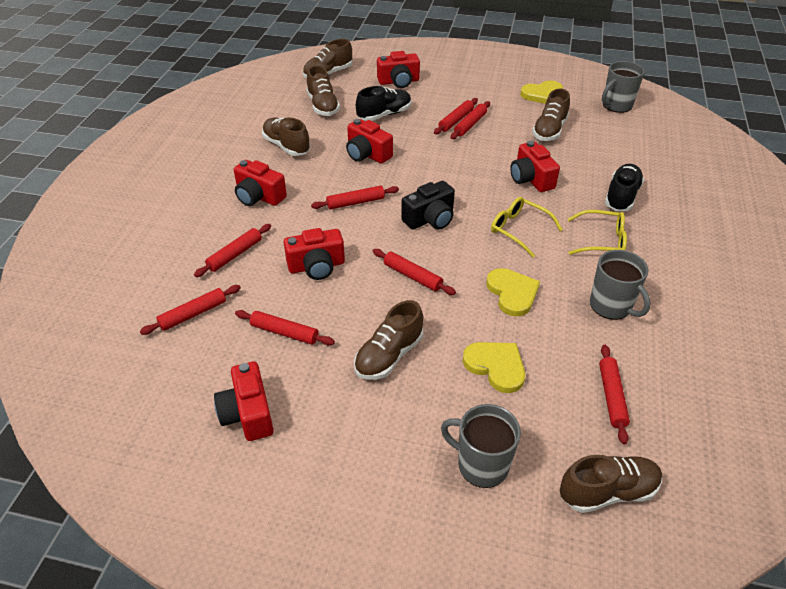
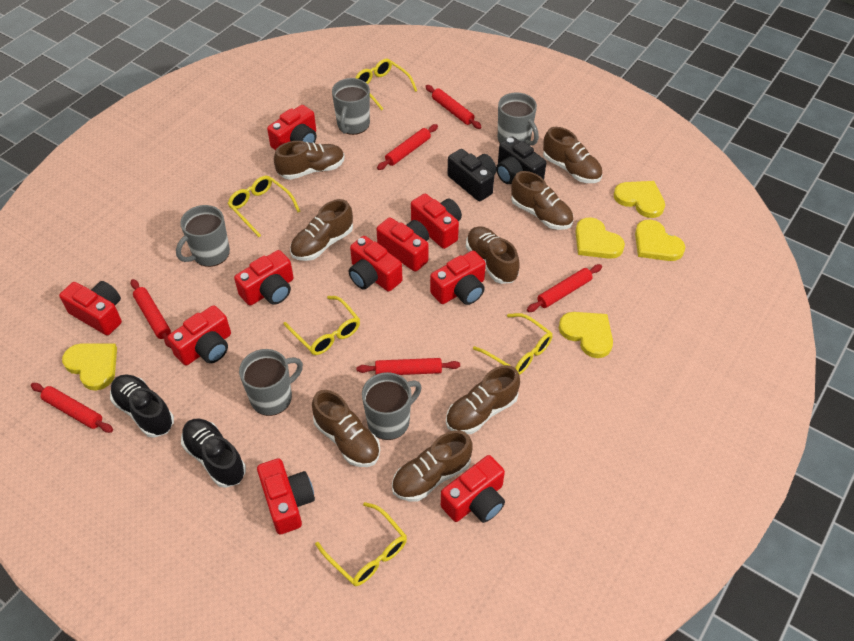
black camera: [401,181,455,230] = 1 -> [448,149,496,201] [496,136,546,184] = 2
brown shoe: [262,117,310,156] [303,39,352,78] [307,65,340,116] [354,300,423,380] [532,89,570,141] [560,455,662,513] = 6 -> [274,141,345,180] [290,199,353,261] [312,390,380,467] [392,430,473,501] [446,365,520,434] [466,226,519,284] [511,171,573,230] [543,127,602,183] = 8
grey mug: [441,404,521,488] [590,250,651,320] [602,61,645,113] = 3 -> [176,205,230,267] [239,349,303,416] [332,78,370,135] [362,372,422,440] [498,92,539,146] = 5
red camera: [214,361,274,441] [234,160,287,206] [284,228,345,280] [346,119,393,164] [377,51,420,88] [510,141,560,192] = 6 -> [59,281,122,335] [167,305,231,365] [234,250,294,306] [257,458,315,534] [267,105,316,150] [348,236,402,291] [376,217,429,272] [411,194,462,249] [430,251,486,305] [441,455,505,523] = 10
red rolling pin: [140,285,241,335] [194,224,271,277] [235,310,335,346] [311,186,399,209] [373,249,456,295] [434,98,478,134] [451,101,490,139] [599,345,630,445] = 8 -> [31,383,113,433] [131,279,171,348] [357,358,460,375] [377,124,438,170] [425,85,482,129] [527,264,602,312] = 6
yellow glasses: [491,197,563,257] [568,210,627,255] = 2 -> [228,176,300,237] [283,296,360,355] [315,502,407,586] [355,59,417,110] [473,313,553,375] = 5
yellow heart: [462,342,525,393] [486,268,540,316] [520,81,563,104] = 3 -> [62,343,117,391] [559,312,613,358] [575,217,625,259] [614,181,665,218] [635,220,685,261] = 5

